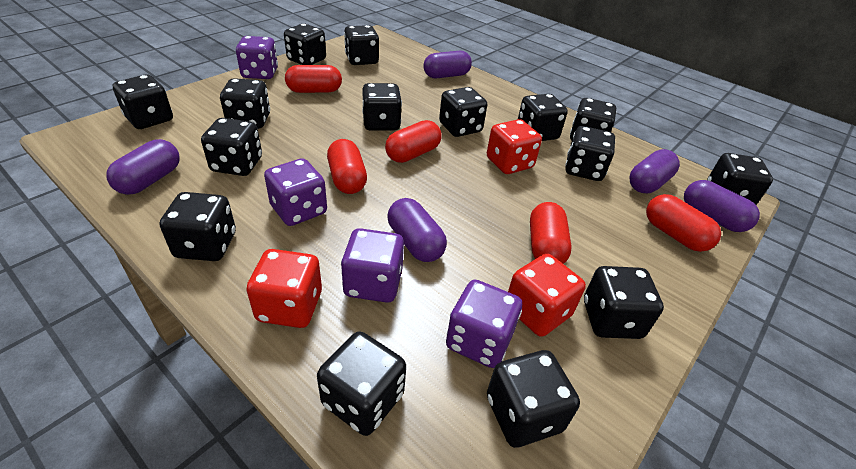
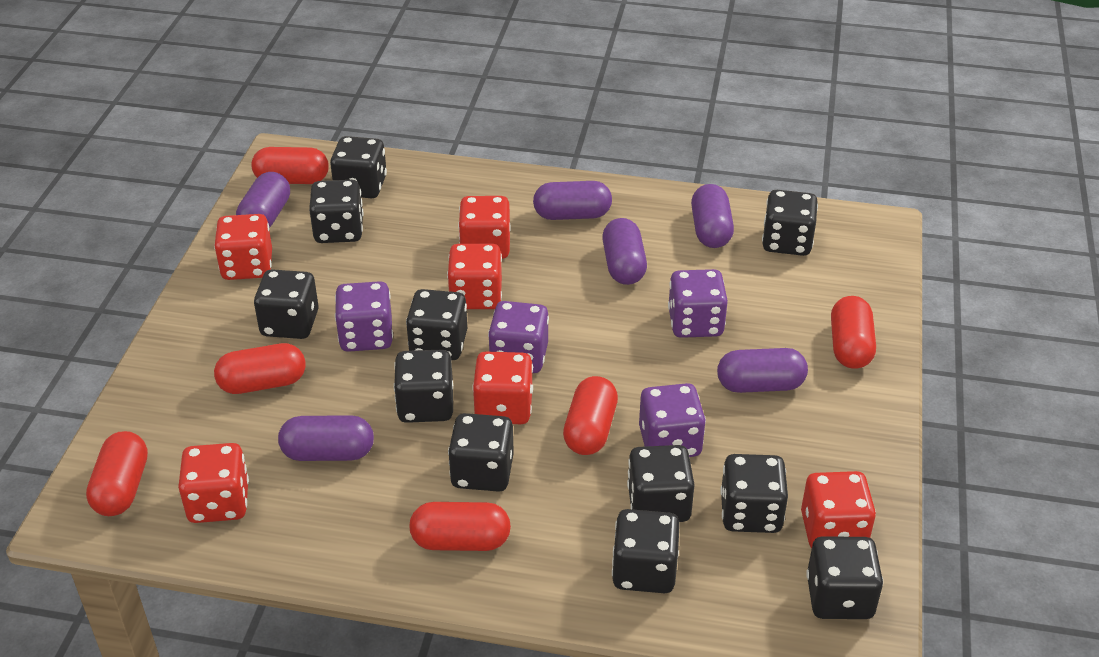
black dice: [112,75,173,129] [160,192,236,261] [201,118,262,176] [220,78,270,129] [284,24,326,65] [317,331,406,436] [344,25,379,65] [362,83,402,131] [439,87,487,137] [487,350,580,448] [518,94,568,141] [565,126,615,181] [570,98,616,141] [584,266,664,339] [707,153,773,205] = 15 -> [254,269,319,339] [309,180,364,243] [330,136,387,198] [394,350,453,423] [406,289,467,360] [448,413,514,492] [612,509,680,593] [627,445,695,522] [720,454,788,533] [762,190,818,256] [806,536,883,619] = 11
purple capsule: [106,139,180,195] [388,198,447,262] [423,51,472,78] [630,149,680,193] [684,180,760,232] = 5 -> [236,172,290,228] [278,415,374,461] [533,181,612,220] [602,218,647,285] [691,184,734,248] [717,348,808,393] = 6
red capsule: [285,65,342,93] [327,139,367,194] [385,120,441,163] [530,202,572,264] [646,194,721,252] = 5 -> [86,431,148,516] [214,343,306,394] [251,147,329,184] [409,502,511,551] [563,376,618,455] [831,296,876,369] = 6
red dice: [246,249,322,328] [487,119,542,174] [508,254,586,337] = 3 -> [178,443,249,523] [214,214,272,280] [447,244,502,309] [458,196,511,259] [473,351,533,424] [801,471,876,549] = 6

